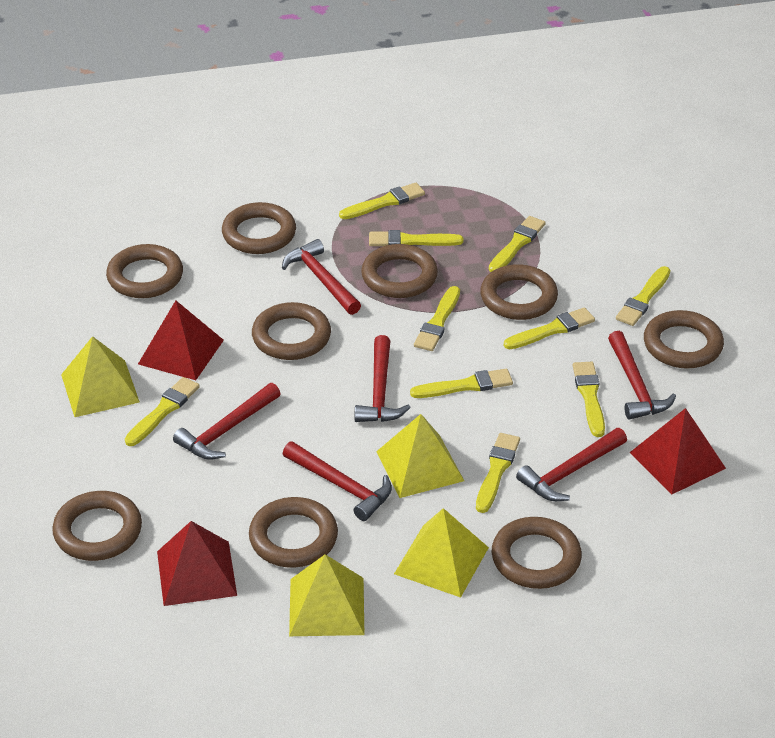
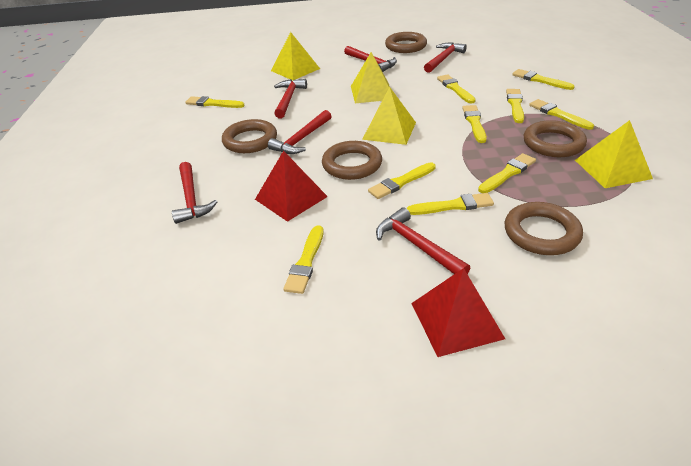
brown ring: [52,491,142,561] [106,244,183,298] [222,202,296,254] [249,497,338,568] [252,302,331,360] [361,244,438,298] [480,264,558,320] [492,517,582,589] [644,310,724,369] = 9 -> [222,119,277,153] [322,141,382,180] [385,32,427,53] [505,202,583,255] [524,120,587,157] = 5
red pyramid: [138,301,224,380] [157,521,237,606] [629,408,726,494] = 3 -> [255,150,328,222] [411,268,505,357] = 2

